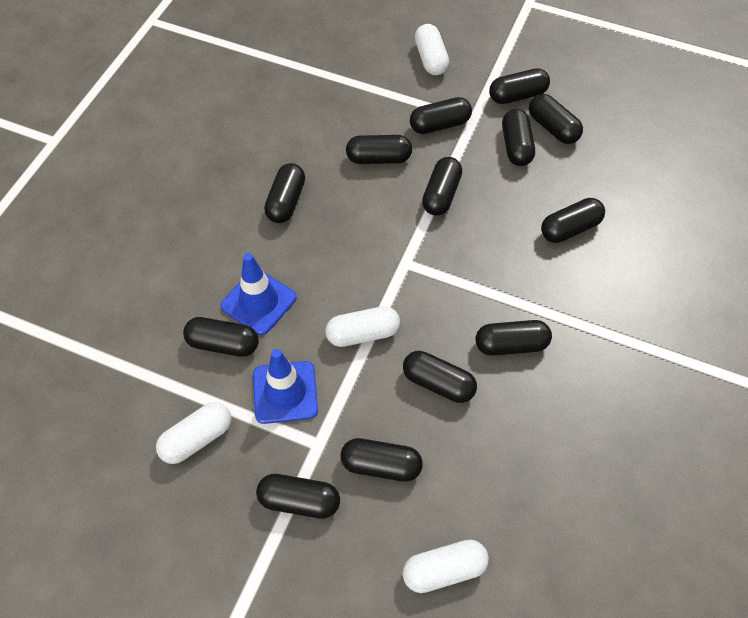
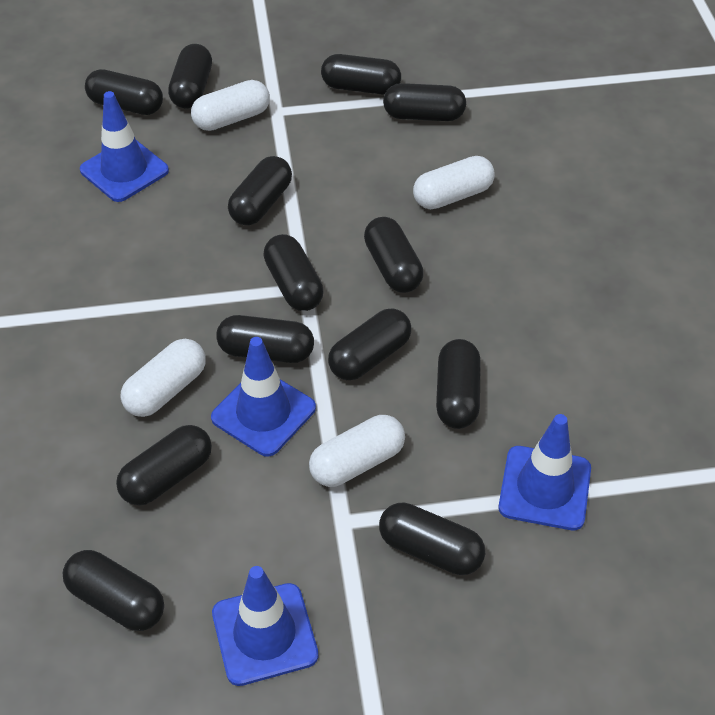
blue traffic cone: [221,253,297,335] [253,349,318,424] = 2 -> [80,91,169,202] [211,337,316,457] [212,566,319,686] [498,414,591,530] = 4

